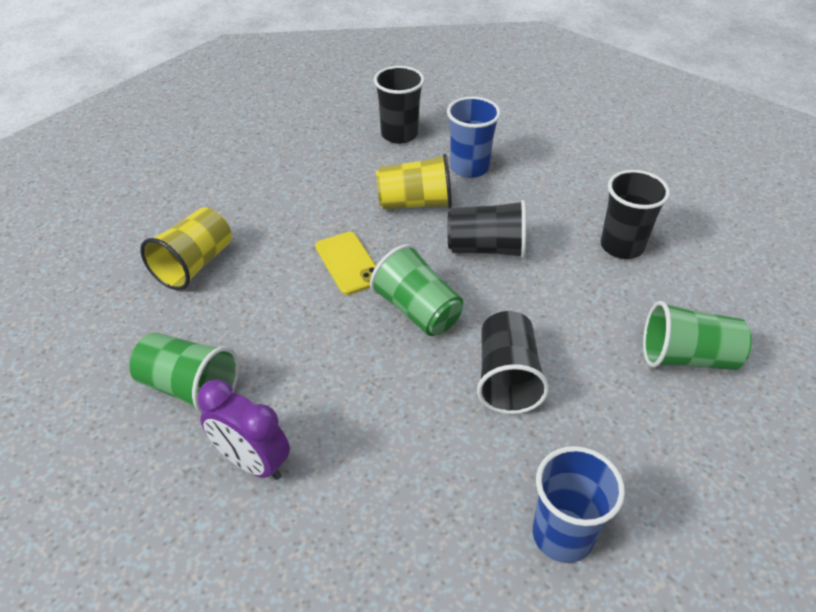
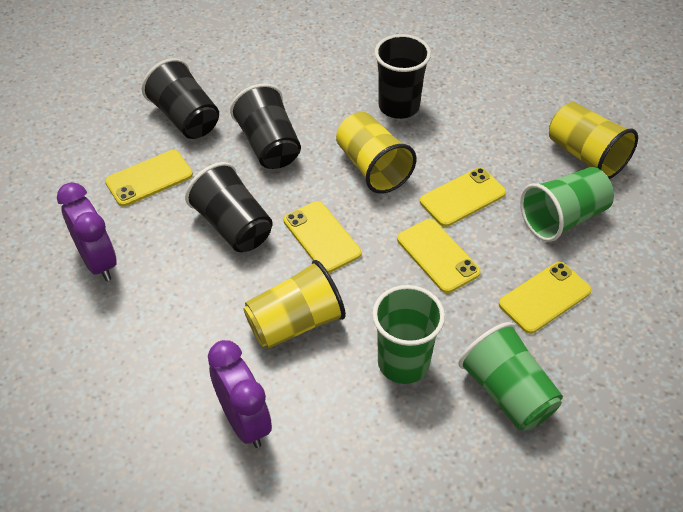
blue cup: [447,96,501,178] [533,446,625,563] = 2 -> none = 0
purple clock: [198,379,290,480] = 1 -> [57,182,117,281] [208,340,272,448] = 2
yellow cup: [140,207,232,290] [376,154,452,209] = 2 -> [243,260,346,349] [336,112,416,194] [549,102,638,179] = 3
yellow phone: [315,232,376,295] = 1 -> [105,150,193,207] [284,201,361,273] [397,219,481,293] [420,168,506,227] [499,262,592,334] = 5

